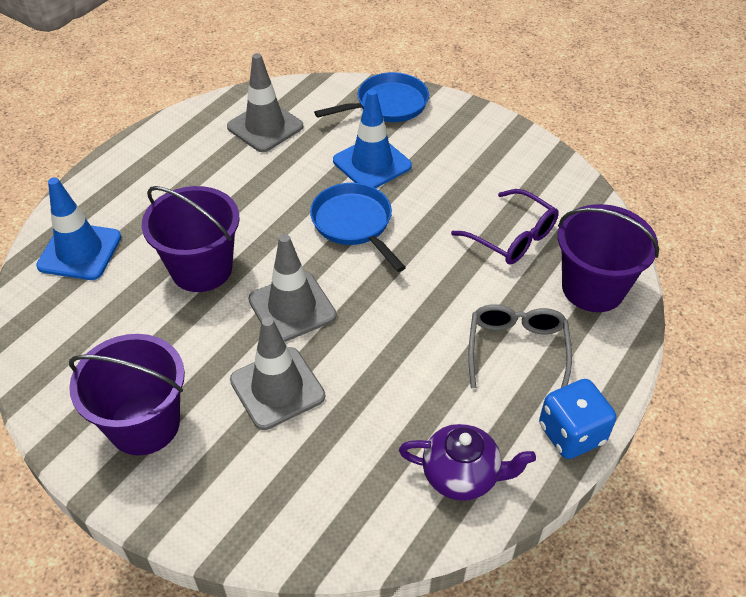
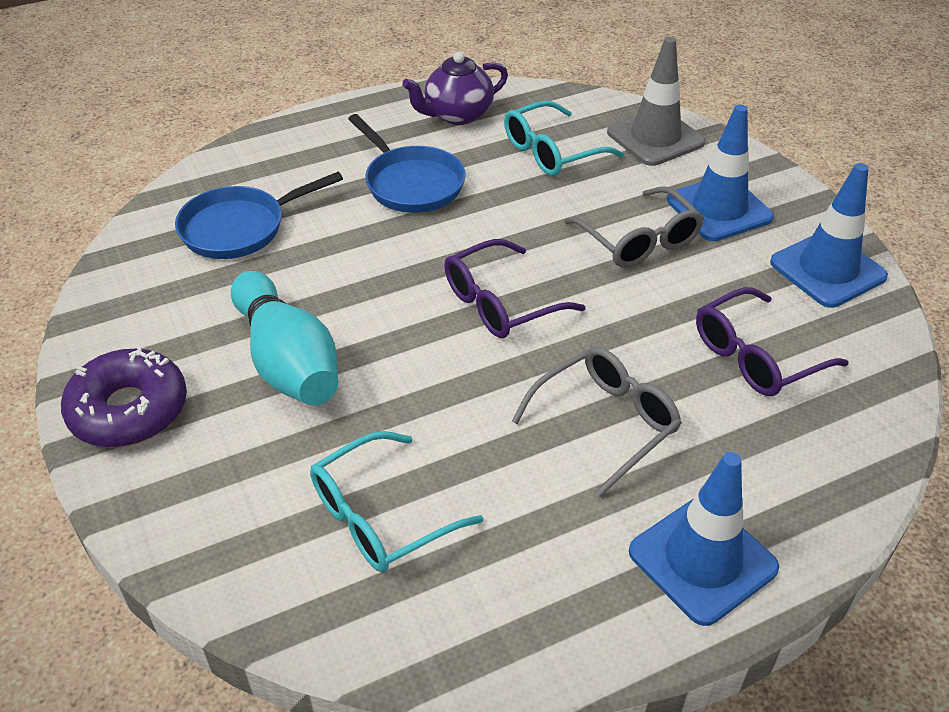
blue dice: [539,379,616,459] = 1 -> none = 0
blue traffic cone: [36,177,121,280] [333,89,412,188] = 2 -> [629,452,779,626] [667,105,774,241] [770,163,888,308] = 3
grey glasses: [468,304,572,388] = 1 -> [512,347,682,497] [564,186,704,267] = 2
grey traffic cone: [227,53,303,152] [230,317,325,430] [248,234,336,342] = 3 -> [607,37,705,166] = 1
purple bucket: [69,334,185,455] [142,186,240,292] [558,204,659,312] = 3 -> none = 0
purple donut: none = 0 -> [61,347,187,447] = 1
purple glasses: [451,189,559,264] = 1 -> [444,239,586,338] [696,287,849,396] = 2
turquoise bowling pin: none = 0 -> [231,271,338,406] = 1
turquoise glasses: none = 0 -> [310,431,483,572] [504,101,624,176] = 2

